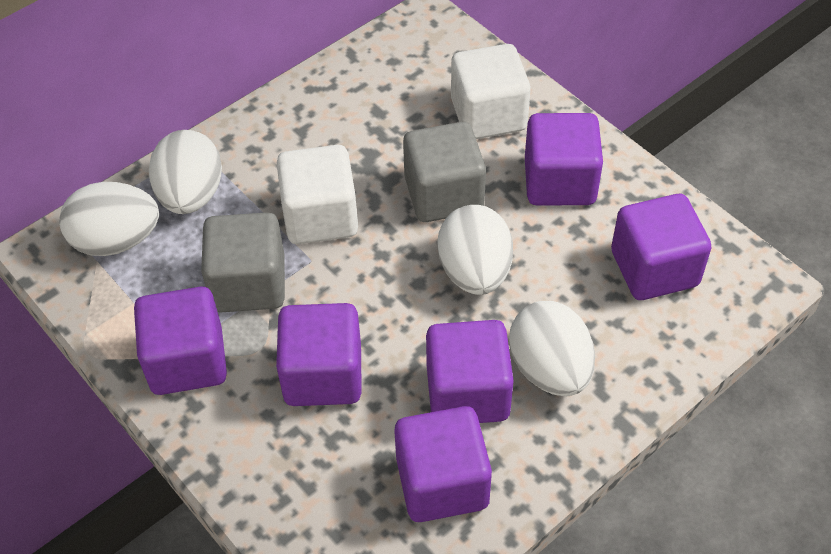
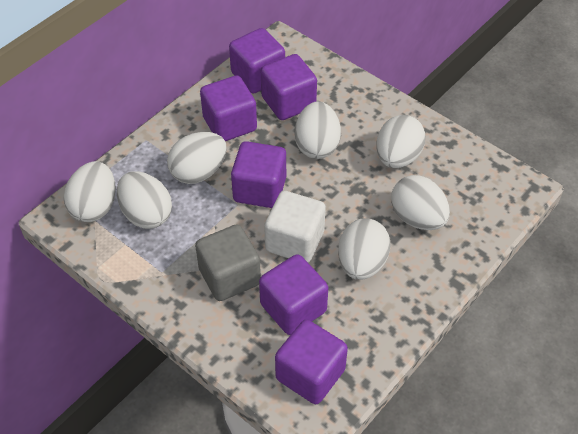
grey cube: [201,212,285,312] [403,122,486,222] = 2 -> [195,225,261,301] = 1
white cube: [277,145,358,244] [451,44,531,139] = 2 -> [264,191,326,263] = 1
white egg: [59,182,159,256] [149,130,222,214] [437,205,513,295] [509,301,595,396] = 4 -> [64,161,116,222] [117,171,172,229] [167,132,227,184] [295,101,341,159] [338,218,391,280] [376,115,426,168] [391,175,450,230] = 7

